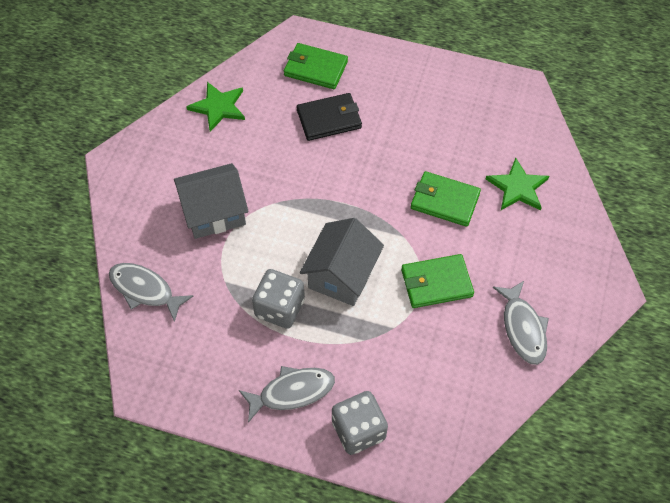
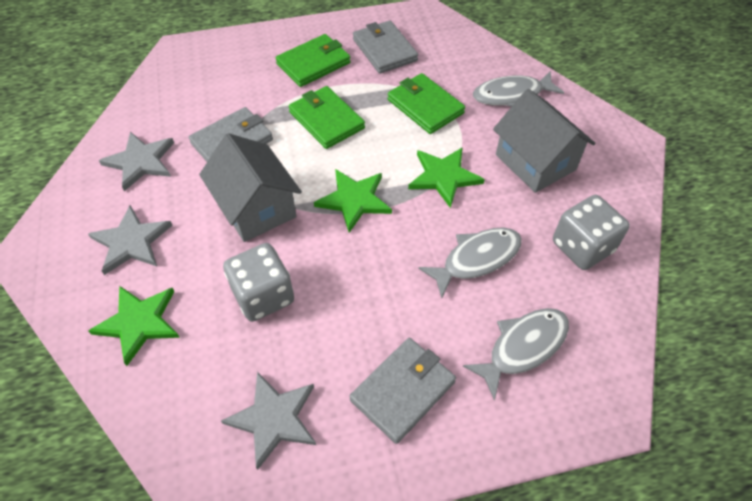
black wallet: [297,93,362,141] = 1 -> none = 0
green star: [186,82,245,132] [486,158,549,211] = 2 -> [88,286,180,366] [314,169,392,233] [408,147,485,208] = 3
grey star: none = 0 -> [88,205,173,275] [99,132,174,191] [221,372,316,470] = 3
grey wallet: none = 0 -> [189,107,273,162] [349,338,456,444] [353,21,418,74] = 3

